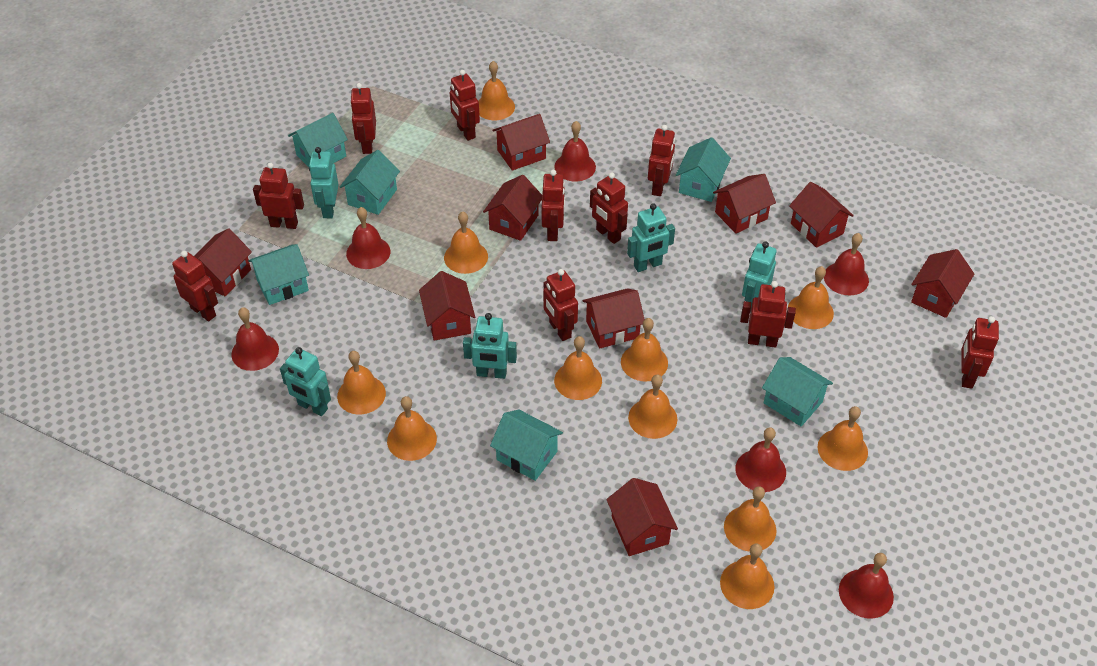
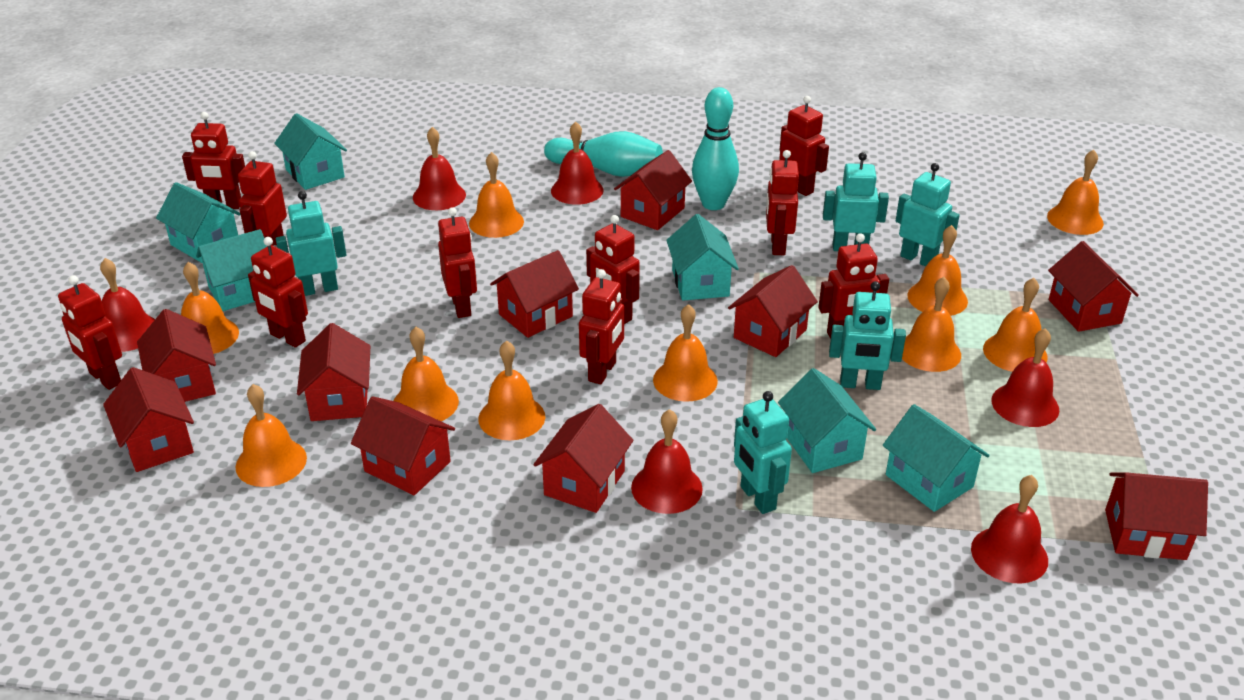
orange bell: [337,351,386,415] [387,396,437,461] [444,211,488,274] [479,61,515,120] [554,336,602,400] [621,318,668,382] [628,375,677,439] [720,543,775,609] [724,486,777,552] [788,266,834,329] [818,406,868,471] = 11 -> [181,262,239,354] [236,384,307,487] [394,327,459,421] [469,152,524,238] [478,340,545,440] [653,304,718,402] [902,277,961,372] [907,225,968,316] [983,278,1048,372] [1047,150,1104,235] = 10
red house: [194,228,252,296] [419,271,475,341] [483,175,542,241] [493,114,550,171] [583,288,645,349] [606,478,678,556] [713,174,776,234] [789,182,854,248] [911,249,974,318] = 9 -> [103,367,194,472] [137,309,216,402] [297,323,370,421] [351,396,455,495] [490,250,579,338] [533,404,634,513] [614,150,692,230] [728,265,818,357] [1048,241,1139,332] [1105,472,1208,560] = 10
turquoise bowling pin: none = 0 -> [544,131,663,177] [692,87,739,210] = 2

